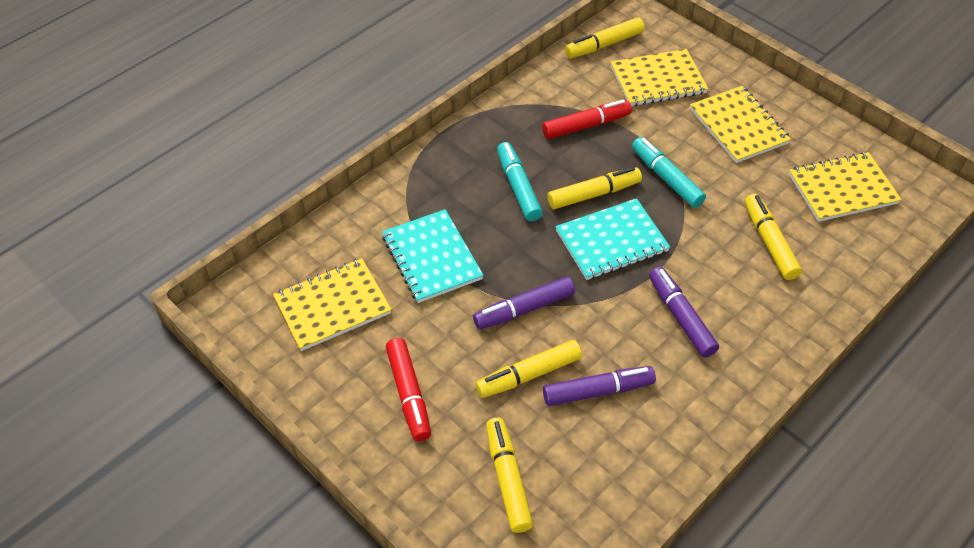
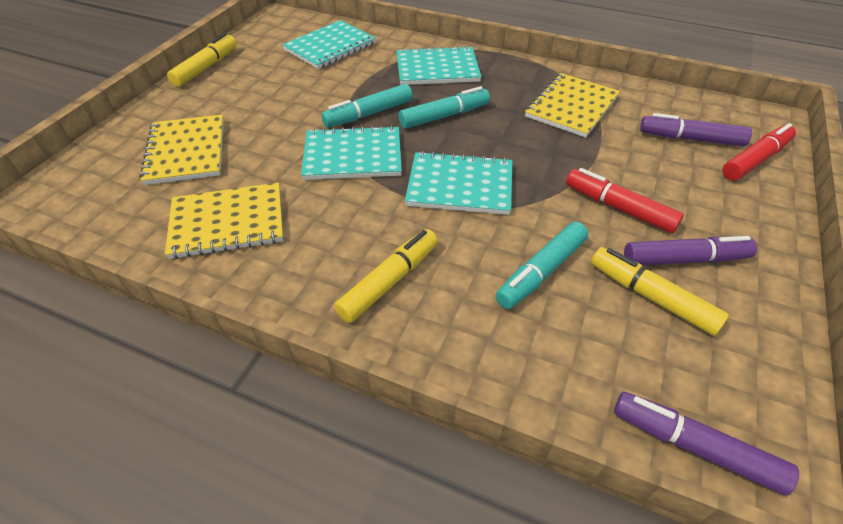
turquoise marker: [497,142,543,221] [632,137,706,208] = 2 -> [321,84,413,128] [399,86,490,129] [495,222,588,309] = 3
turquoise notebook: [382,209,484,303] [555,198,670,280] = 2 -> [282,20,376,69] [301,126,402,180] [396,45,481,85] [405,151,512,215] = 4
yellow marker: [475,340,582,398] [486,417,533,533] [547,167,642,209] [565,17,645,58] [745,194,802,280] = 5 -> [167,33,237,87] [334,229,438,323] [591,247,729,336] = 3
yellow notebook: [273,258,392,351] [611,49,708,106] [690,86,791,163] [789,152,902,222] = 4 -> [139,115,224,185] [165,182,283,259] [525,73,620,138] = 3

